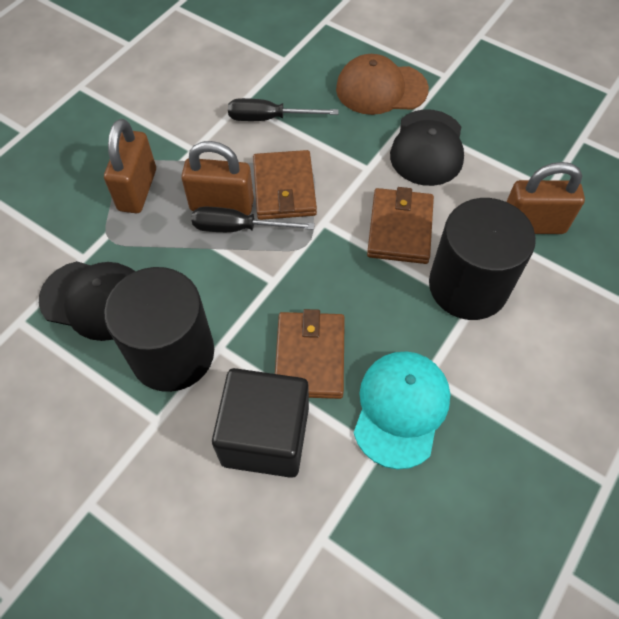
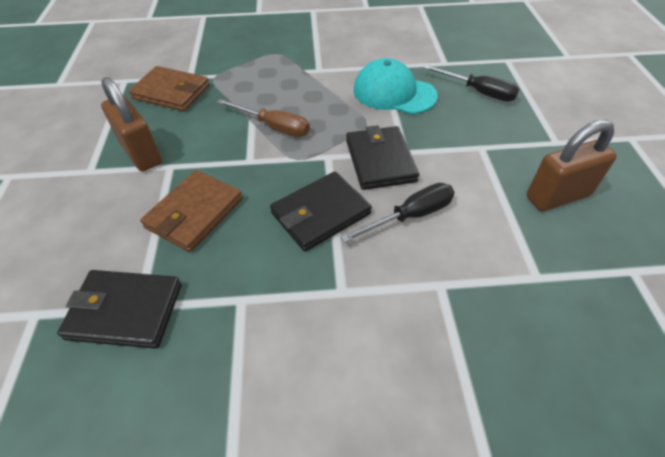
black cap: [39,261,135,341] [390,109,464,186] = 2 -> none = 0
black cube: [212,368,309,478] = 1 -> none = 0
black cylinder: [104,267,214,392] [429,198,536,320] = 2 -> none = 0
black wallet: none = 0 -> [57,270,182,349] [270,171,372,252] [346,125,419,190] = 3
brown cap: [336,54,429,115] = 1 -> none = 0
brown padlock: [104,119,156,213] [181,141,254,215] [506,162,585,234] = 3 -> [101,77,162,171] [526,120,617,211] = 2
brown screwdriver: none = 0 -> [217,99,310,137] = 1
brown wallet: [253,150,317,220] [275,309,345,399] [367,187,434,264] = 3 -> [129,66,210,111] [140,170,243,252] = 2

